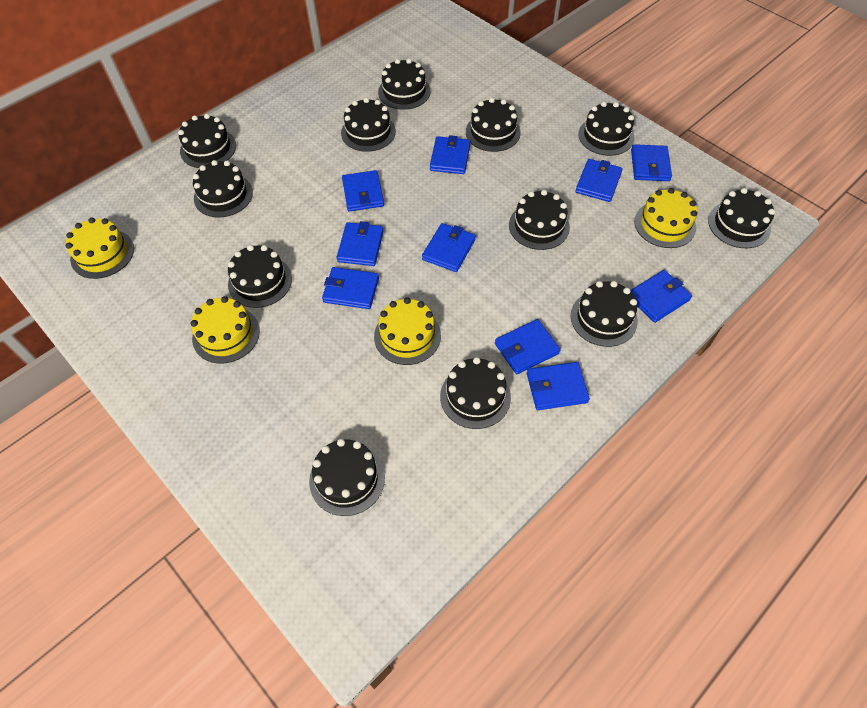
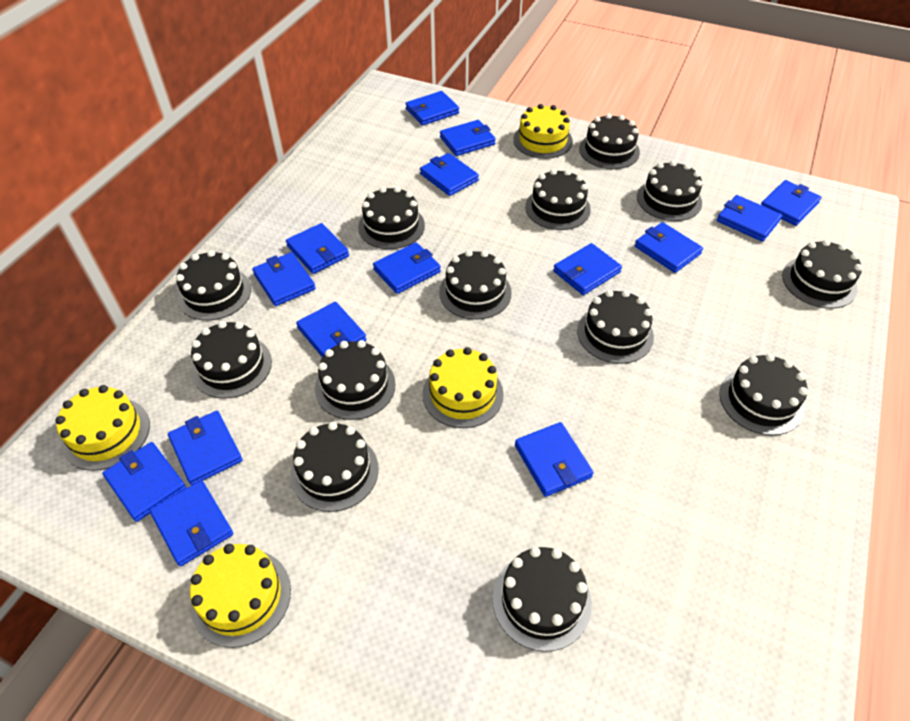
black cake: [178,114,236,168] [193,160,253,218] [228,245,292,308] [309,439,385,516] [341,98,396,152] [378,59,431,110] [440,357,511,429] [466,98,521,152] [509,190,570,250] [571,281,638,347] [578,102,634,156] [708,188,775,248] = 12 -> [176,250,251,321] [191,321,272,399] [290,422,379,512] [315,340,396,420] [358,186,425,249] [439,250,512,320] [493,547,592,652] [525,169,591,230] [577,290,654,364] [579,113,640,169] [637,161,702,221] [719,354,808,435] [782,240,863,309] = 13
blue wallet: [322,267,379,309] [337,221,384,266] [342,170,384,212] [422,223,476,272] [430,135,470,174] [495,319,561,374] [527,362,590,410] [576,159,623,202] [630,270,692,323] [631,144,672,181] = 10 -> [102,442,186,522] [150,481,233,566] [168,411,242,485] [252,252,316,306] [286,223,349,274] [296,302,367,357] [373,242,441,294] [405,91,459,126] [420,153,479,196] [440,120,496,156] [515,422,594,497] [553,243,622,295] [635,222,703,273] [717,195,782,242] [761,180,821,226] = 15

